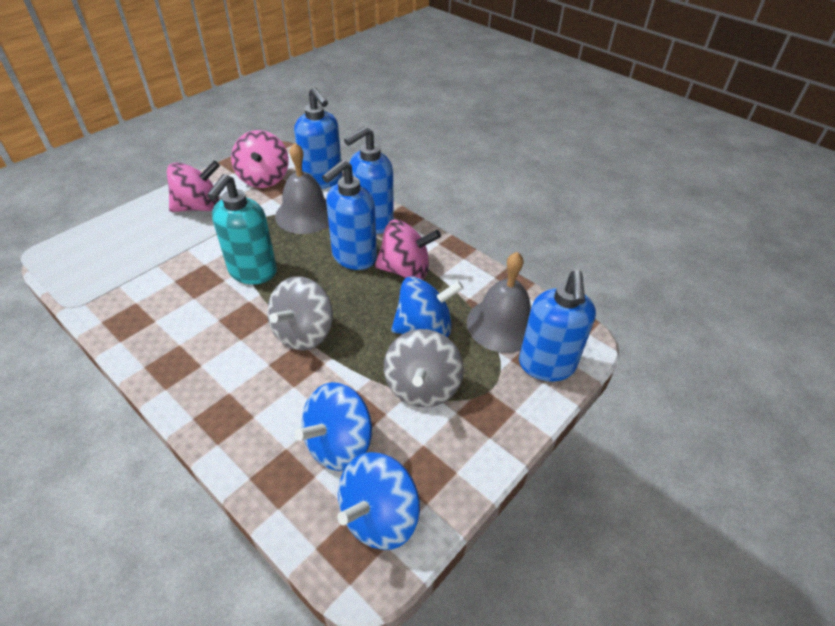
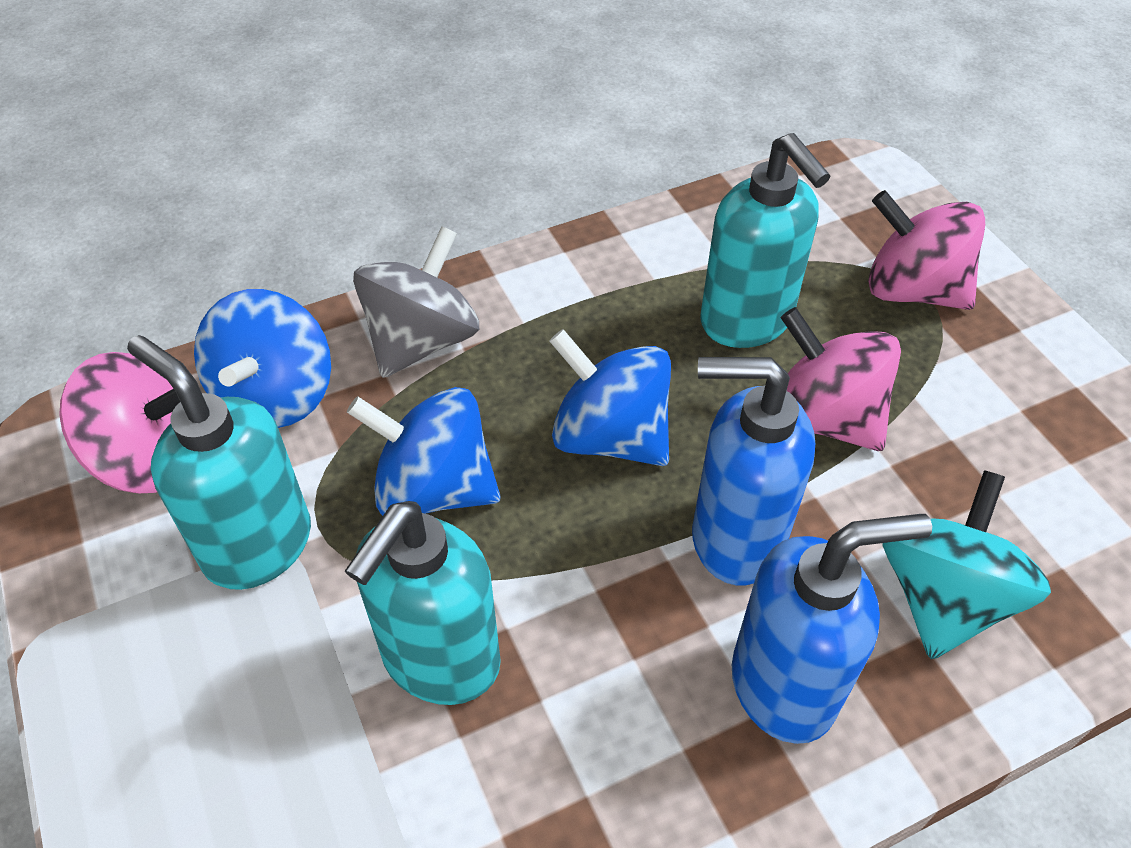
blue soap dispenser: [294,87,342,189] [322,160,377,270] [344,126,394,234] [519,270,596,381] = 4 -> [692,357,815,585] [732,514,932,744] = 2
grey bell: [275,143,329,234] [467,252,531,353] = 2 -> none = 0
grey spinning top: [267,276,333,351] [384,329,464,407] = 2 -> [353,226,479,378] = 1
turquoise soap dispenser: [207,174,277,284] = 1 -> [127,335,311,590] [345,501,501,705] [700,133,830,348] = 3
turquoise spinning top: none = 0 -> [882,470,1051,659] = 1

